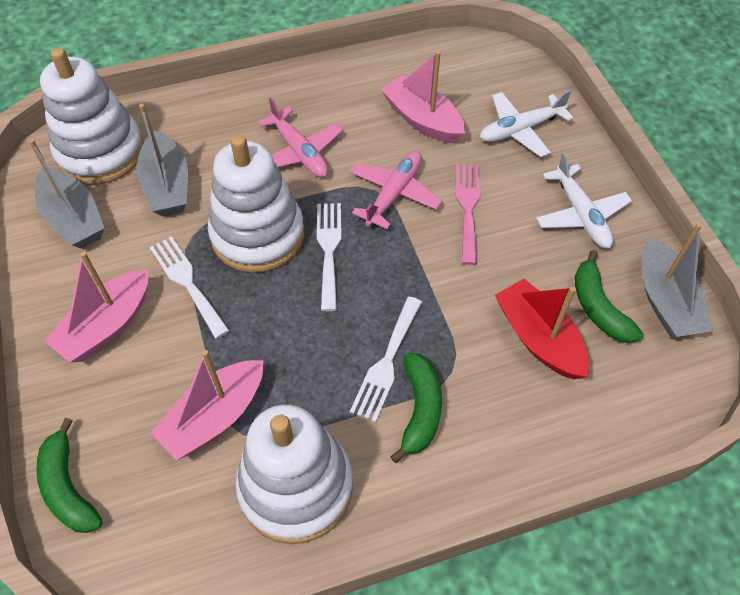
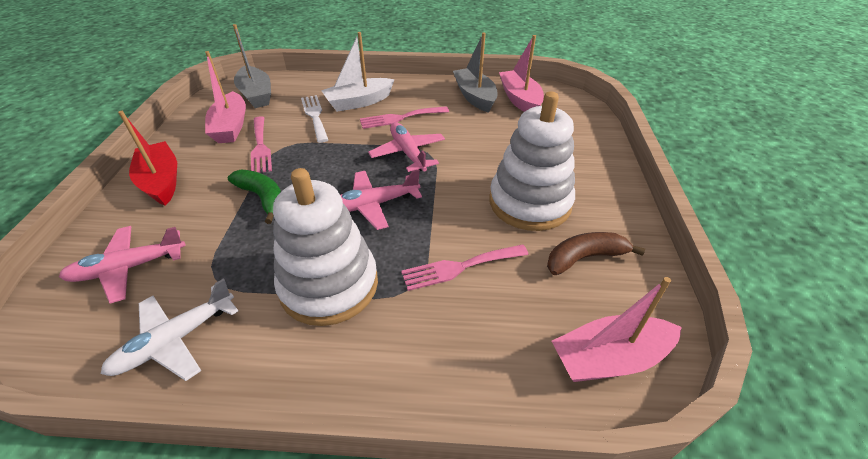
brown banana: none = 0 -> [547,232,645,275] = 1
green banana: [36,418,103,533] [390,353,442,463] [575,250,643,343] = 3 -> [228,170,281,224] = 1
grey boat: [29,139,104,249] [136,104,188,216] [641,223,713,338] = 3 -> [233,24,271,108] [453,32,498,113] = 2
pink fork: [456,164,480,265] = 1 -> [251,116,272,173] [360,106,449,129] [401,244,529,291] = 3
pink plane: [258,97,343,177] [350,151,442,229] = 2 -> [59,226,186,304] [340,169,422,230] [368,122,445,172] = 3
white boat: none = 0 -> [321,32,395,112] = 1
white fork: [150,236,230,339] [317,203,341,311] [350,297,422,422] = 3 -> [301,95,328,143] = 1
white plane: [480,90,573,157] [536,152,632,248] = 2 -> [101,278,238,381] = 1
white stacking toy: [40,48,143,185] [208,135,304,273] [235,405,353,544] = 3 -> [273,168,378,326] [489,91,575,231] = 2

